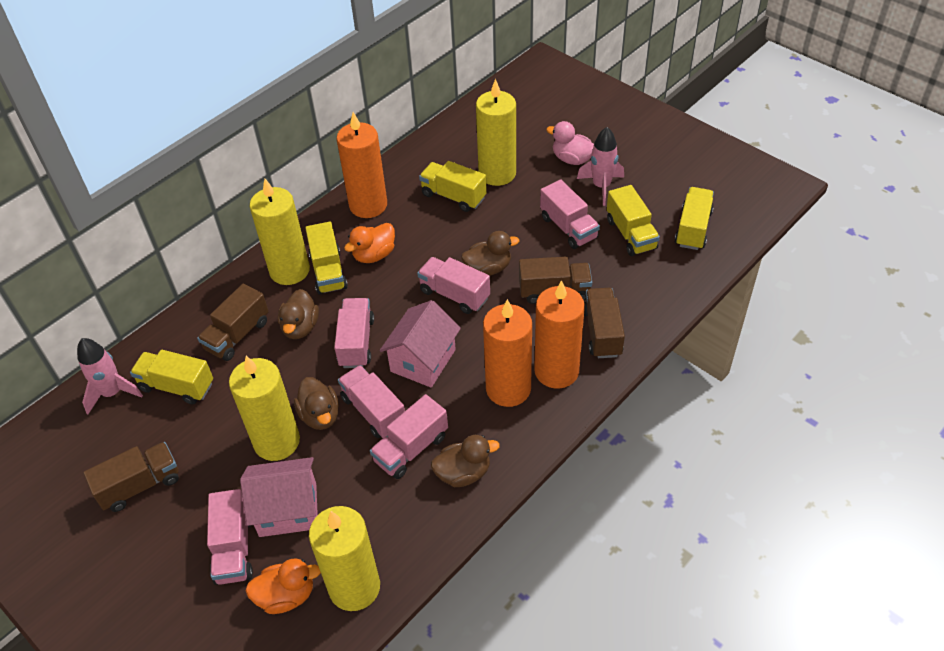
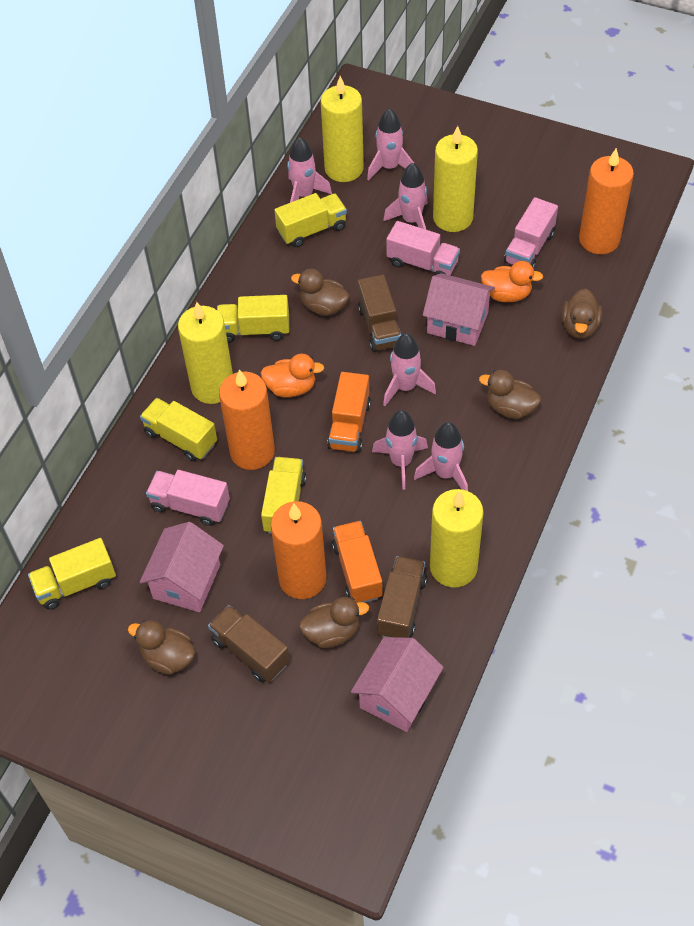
brown duck: [278,289,319,339] [294,377,339,430] [431,435,500,487] [461,231,519,276] = 4 -> [128,620,195,675] [291,269,349,316] [299,597,369,648] [479,370,541,419] [562,288,602,339] = 5
brown truck: [83,442,179,512] [197,284,269,361] [519,257,592,304] [584,288,625,358] = 4 -> [208,605,290,682] [358,275,401,352] [377,556,427,638] = 3
orange truck: none = 0 -> [327,372,371,453] [332,521,383,603] = 2
pink duck: [546,121,594,165] = 1 -> none = 0
pink house: [240,457,318,537] [380,300,461,388] = 2 -> [140,522,224,612] [351,637,444,732] [423,273,495,346] = 3
pink rocket: [77,338,143,414] [577,127,624,206] = 2 -> [287,137,332,203] [367,108,414,181] [372,410,428,490] [383,163,428,229] [383,333,436,406] [414,422,468,491] = 6
pink truck: [207,489,253,585] [334,298,374,368] [338,365,405,438] [370,394,448,479] [417,257,490,314] [540,180,600,249] = 6 -> [146,470,230,526] [386,221,460,275] [504,197,558,269] = 3

